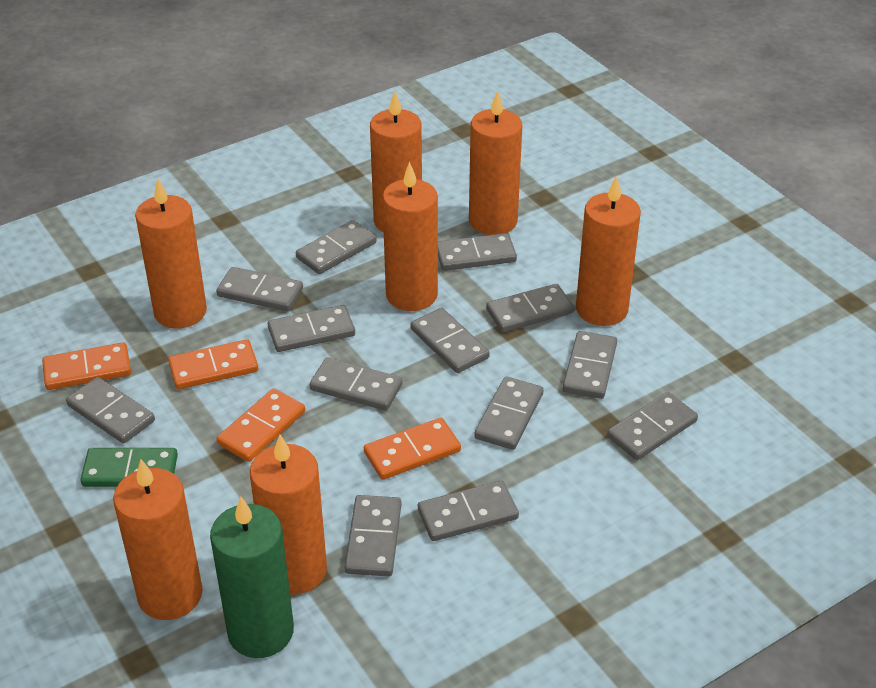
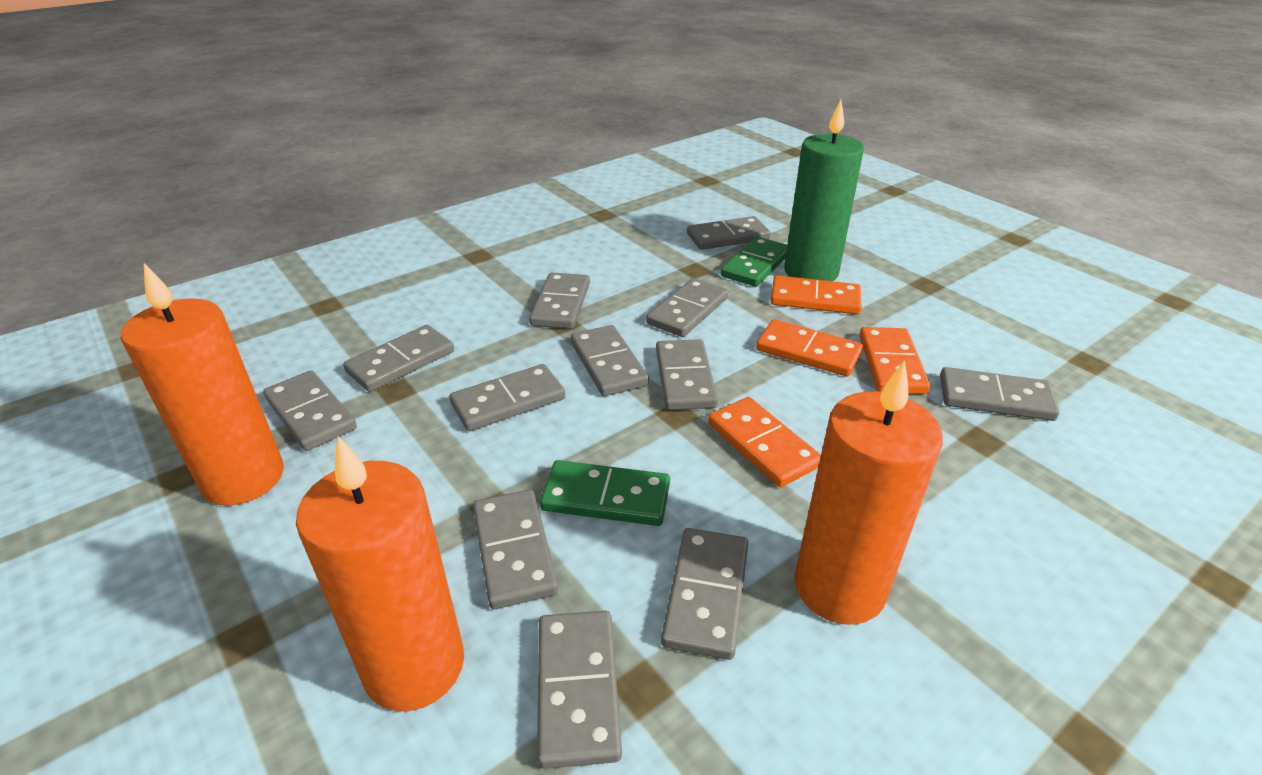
green domino: [80,448,178,487] = 1 -> [540,460,670,526] [721,237,787,287] = 2
grey domino: [66,377,155,444] [216,267,303,311] [268,305,355,352] [296,220,376,274] [310,357,402,411] [344,495,401,576] [410,308,490,373] [418,481,519,541] [438,233,517,271] [474,376,544,450] [486,284,574,332] [563,331,617,399] [607,392,698,460] = 13 -> [263,370,357,451] [343,325,454,392] [449,364,565,431] [473,490,558,609] [529,272,590,329] [537,611,622,769] [571,325,649,396] [646,278,728,337] [656,339,718,410] [661,528,748,660] [687,216,771,250] [940,367,1060,421] = 12
orange candle: [113,460,203,620] [135,179,207,328] [250,435,327,595] [370,91,422,233] [382,162,438,311] [469,91,522,235] [576,176,641,326] = 7 -> [121,263,284,506] [296,436,464,711] [794,360,943,625] = 3

